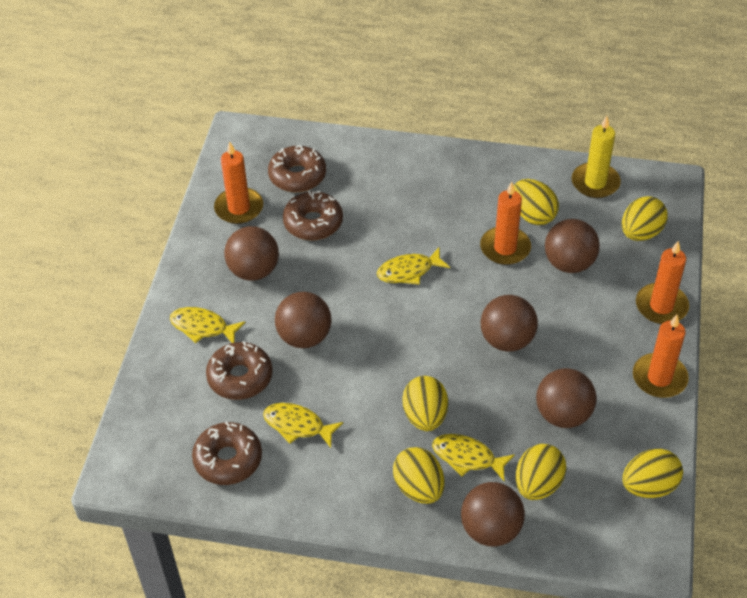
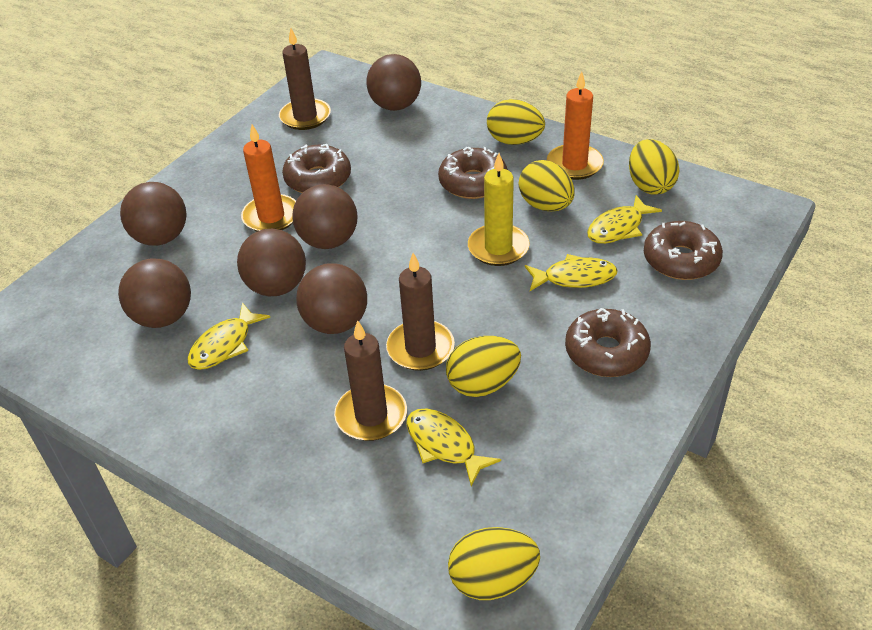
brown candle: none = 0 -> [279,28,331,130] [334,320,407,441] [386,253,455,371] = 3
orange candle: [214,142,263,224] [480,182,531,265] [633,315,689,398] [636,241,689,324] = 4 -> [241,125,296,232] [547,71,604,180] = 2
yellow egg: [393,447,444,504] [402,376,448,431] [514,179,559,225] [516,444,567,500] [622,196,668,241] [622,448,683,498] = 6 -> [446,336,521,397] [448,527,540,600] [487,99,545,145] [519,160,574,211] [629,139,680,195] = 5

